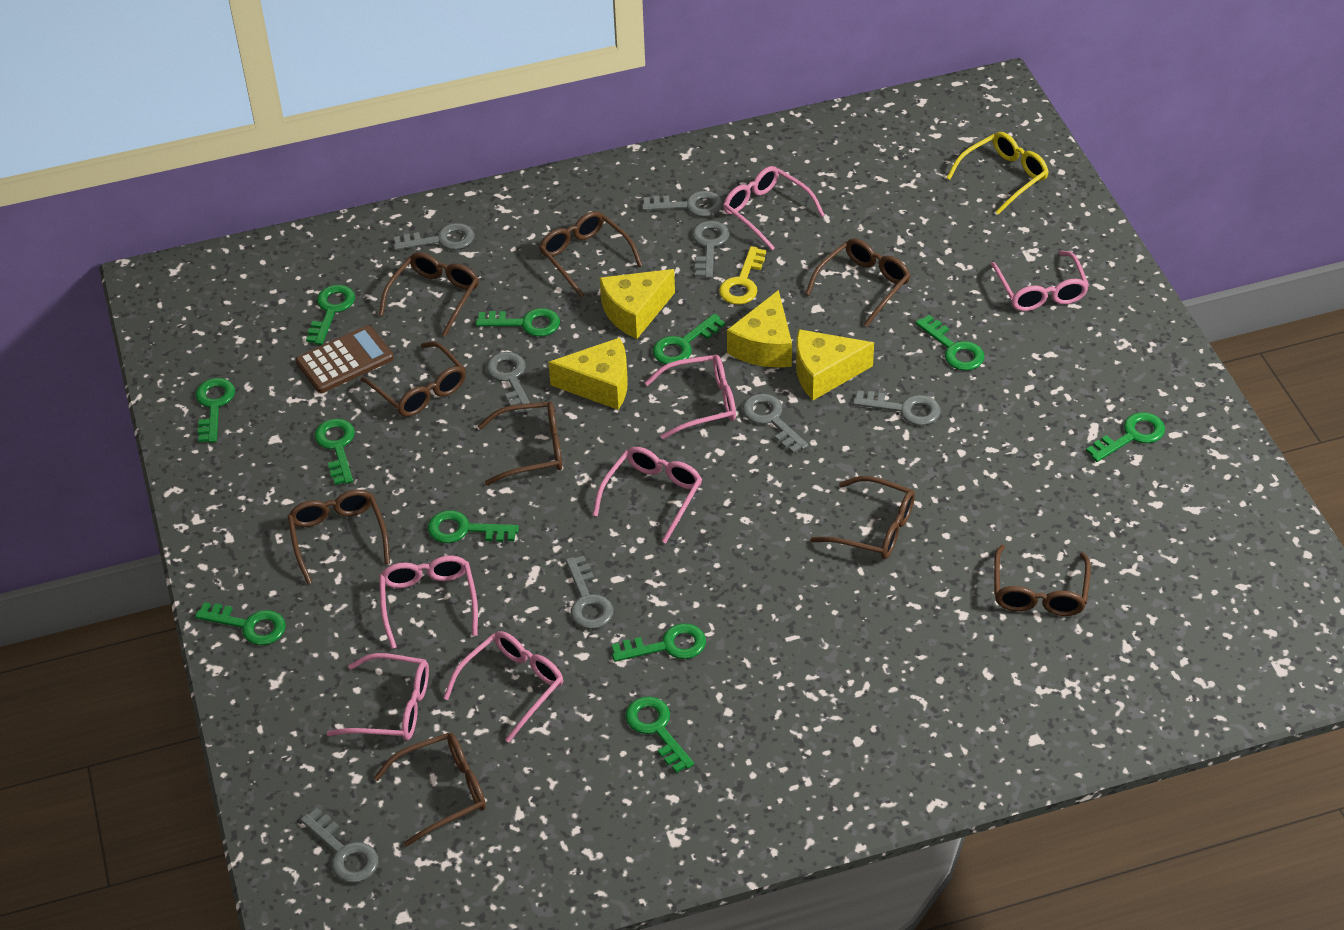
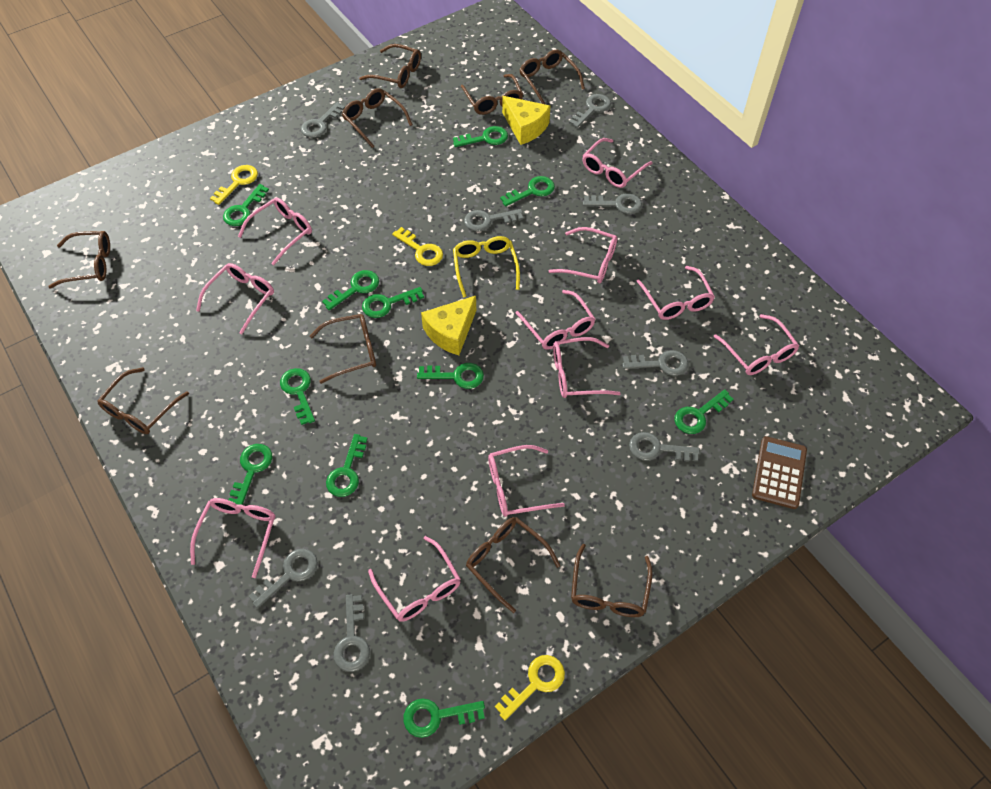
pink glasses: [326,653,429,741] [379,555,478,649] [444,631,563,743] [593,447,702,543] [645,355,736,439] [723,166,825,250] [991,250,1089,311] = 7 -> [190,498,275,578] [196,263,274,334] [238,197,312,265] [368,536,461,622] [488,445,565,517] [516,290,595,350] [549,227,617,283] [553,337,621,398] [582,138,653,188] [636,266,715,320] [713,314,799,375] = 11
yellow cheese: [548,337,628,410] [600,269,675,339] [727,290,792,368] [796,329,874,400] = 4 -> [421,296,476,355] [502,96,550,145] = 2
yellow key: [719,246,766,305] = 1 -> [210,165,258,205] [392,227,443,266] [495,655,565,720] = 3

